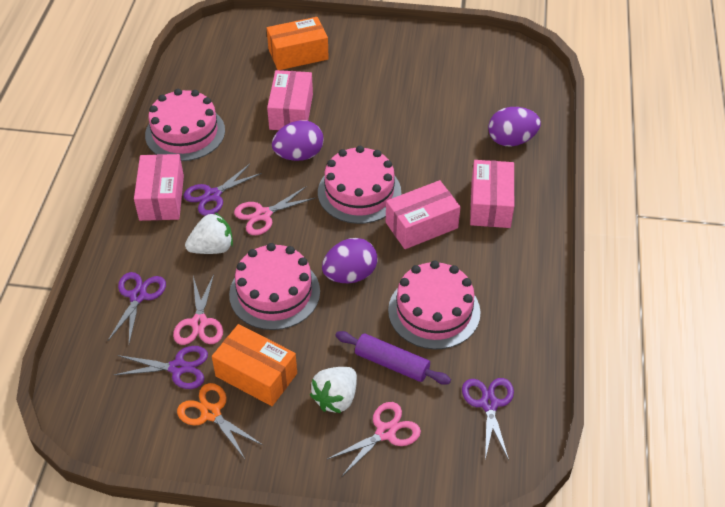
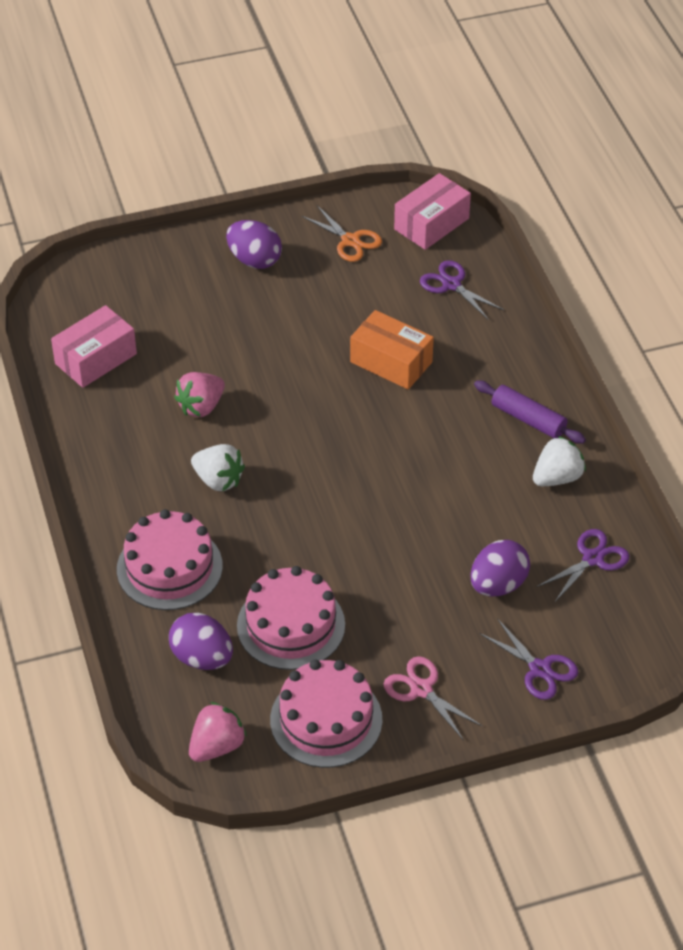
orange box: [212,324,297,406] [267,17,329,70] = 2 -> [350,310,434,389] = 1
pink box: [134,154,184,221] [267,70,313,130] [386,180,460,249] [470,160,514,228] = 4 -> [51,305,137,388] [394,173,471,250] = 2
pink cake: [145,89,225,161] [229,243,320,330] [318,146,401,224] [388,260,480,350] = 4 -> [117,509,223,610] [237,566,345,670] [270,659,382,768] = 3
pink scissors: [173,274,223,345] [234,186,315,235] [326,402,421,477] = 3 -> [384,656,482,741] = 1
pink strawberry: none = 0 -> [174,372,225,417] [189,702,247,762] = 2
purple scissors: [108,272,166,343] [114,346,208,389] [184,164,262,216] [462,378,514,460] = 4 -> [420,260,504,320] [479,618,578,700] [537,529,630,602] = 3

